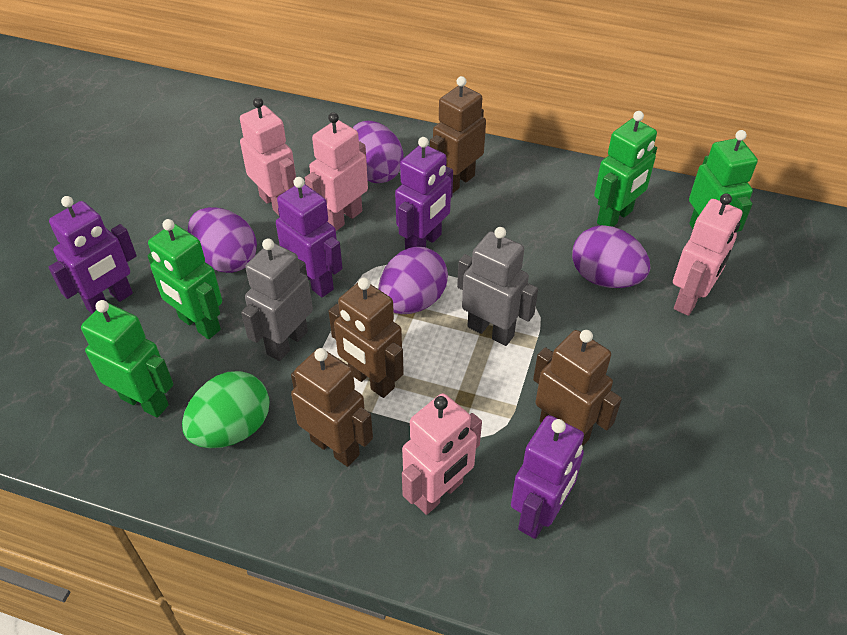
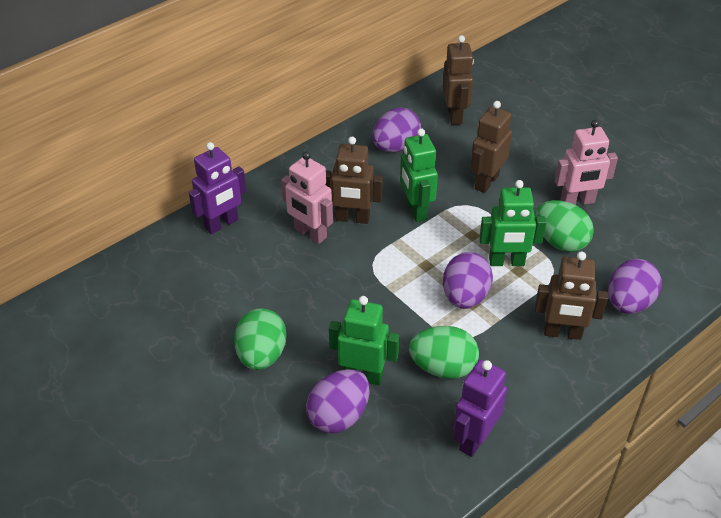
green egg: [182,371,270,448] = 1 -> [234,308,287,370] [409,326,479,379] [535,200,594,252] = 3
green robot: [81,300,174,418] [147,219,222,339] [594,111,657,227] [689,130,758,232] = 4 -> [329,296,399,385] [400,128,438,222] [479,180,547,266] = 3
grey robot: [241,239,313,361] [457,227,538,346] = 2 -> none = 0
pink robot: [240,98,296,215] [305,112,368,231] [402,393,482,515] [673,193,742,316] = 4 -> [281,151,333,244] [555,120,618,205] = 2
purple robot: [49,196,137,314] [276,177,342,297] [395,137,453,250] [511,415,584,539] = 4 -> [189,142,246,234] [453,360,507,457] = 2

